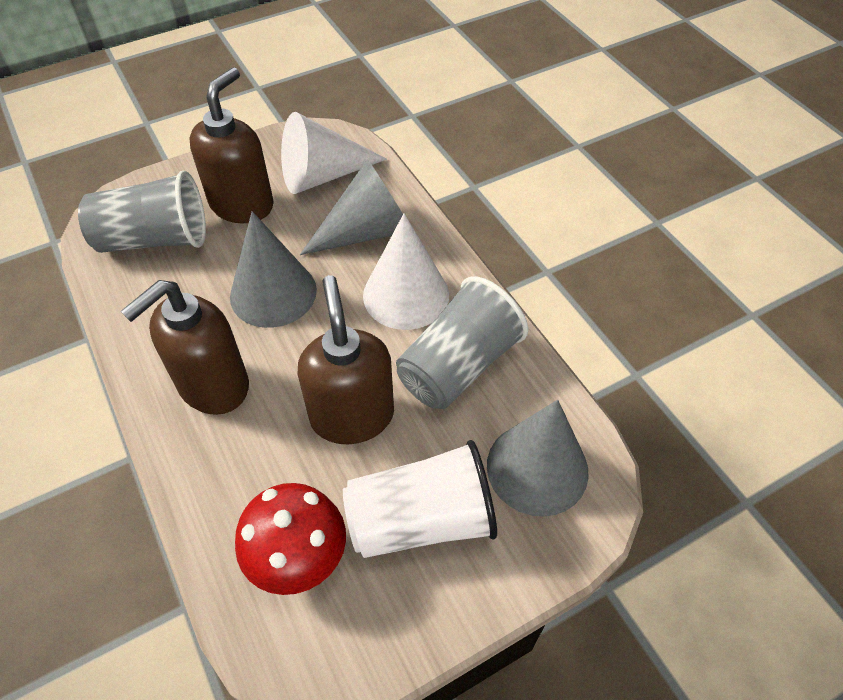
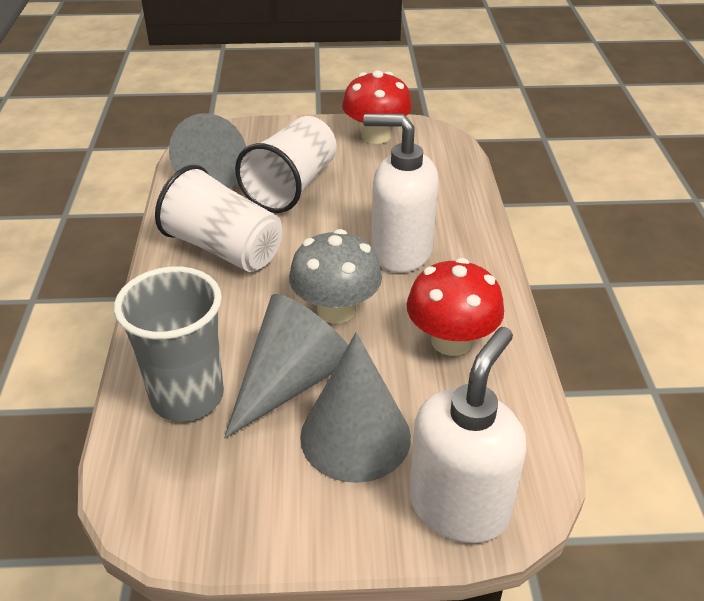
brown soap dispenser: [121,280,249,415] [189,67,274,223] [298,275,394,444] = 3 -> none = 0
grey cup: [78,171,206,253] [396,276,528,409] = 2 -> [114,267,224,421] = 1
grey mushroom: none = 0 -> [289,229,382,324] = 1
red mushroom: [235,483,346,595] = 1 -> [342,70,412,144] [406,258,504,356] = 2
white cone: [281,112,387,194] [363,213,449,330] = 2 -> none = 0
white cup: [343,440,497,558] = 1 -> [155,165,282,272] [235,116,336,213] = 2
white soap dispenser: none = 0 -> [363,114,439,273] [409,327,527,543] = 2

